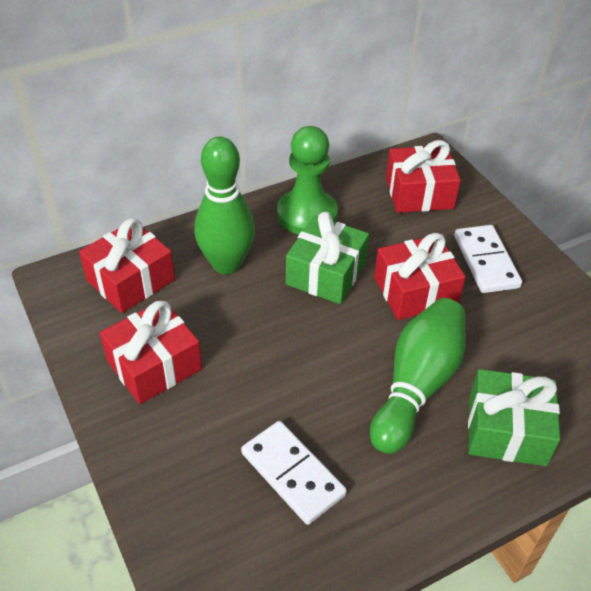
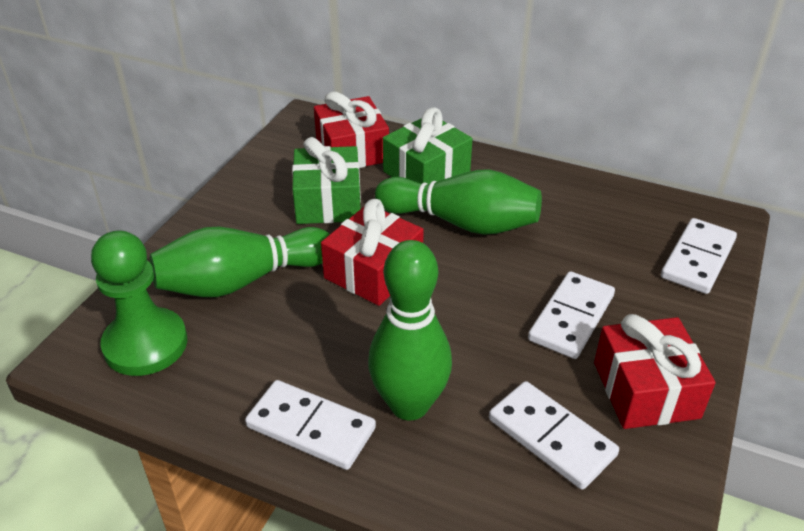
green bowling pin: [194,137,255,274] [370,298,466,454] = 2 -> [150,227,330,297] [368,240,452,421] [375,169,542,235] = 3
red gift: [79,218,175,313] [100,300,202,404] [374,233,466,320] [386,140,461,213] = 4 -> [314,91,389,168] [321,199,424,306] [594,314,716,429] = 3
white domino: [241,421,347,525] [454,225,522,293] = 2 -> [245,380,376,470] [489,381,619,490] [528,271,615,359] [661,218,737,294] = 4

